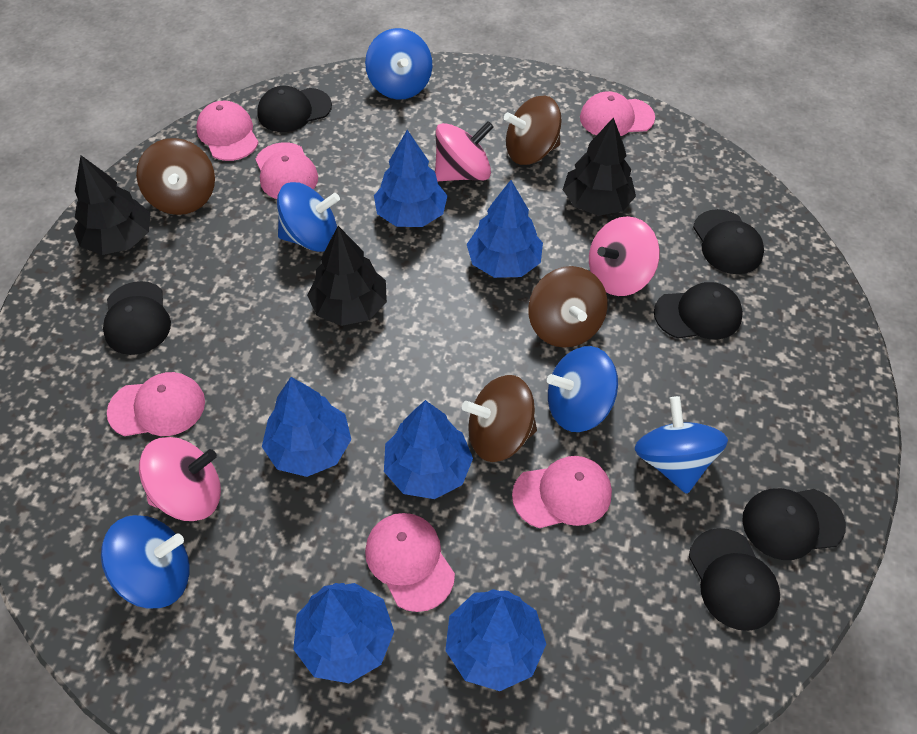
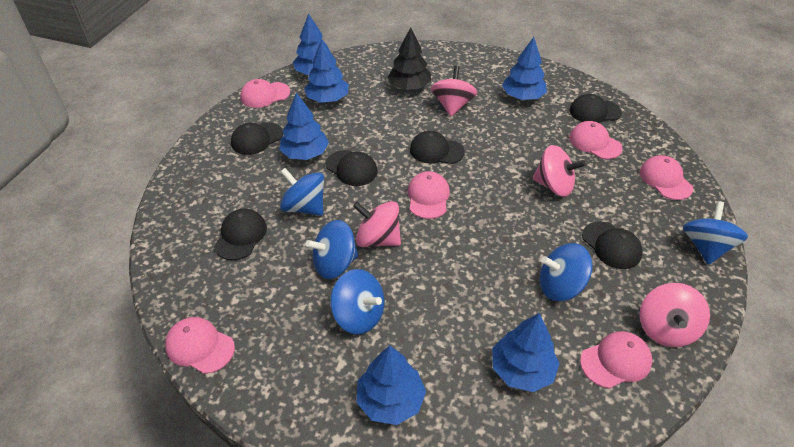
black tree: [73,155,150,255] [307,226,387,326] [563,117,636,216] = 3 -> [388,27,431,90] = 1
brown spinning top: [136,138,215,215] [462,375,537,462] [504,96,561,165] [528,266,608,348] = 4 -> none = 0
pink spinning top: [139,437,221,521] [435,121,494,181] [589,216,660,296] = 3 -> [353,201,401,247] [431,66,478,116] [533,145,586,197] [640,283,710,347] = 4

